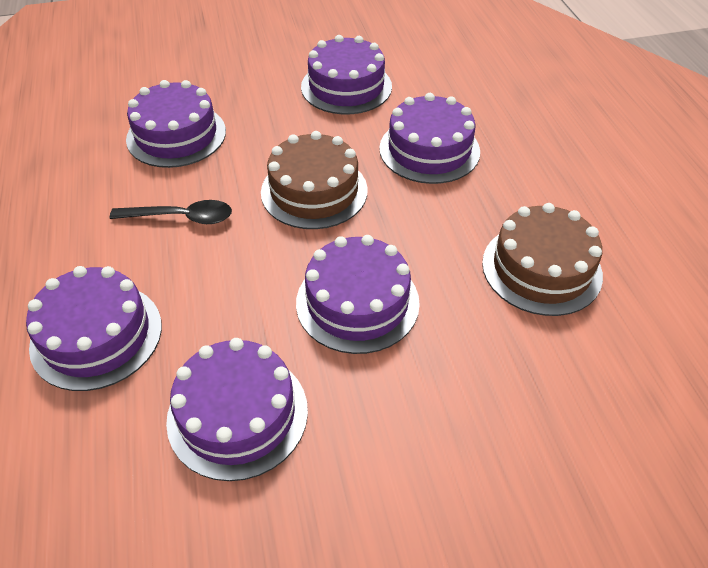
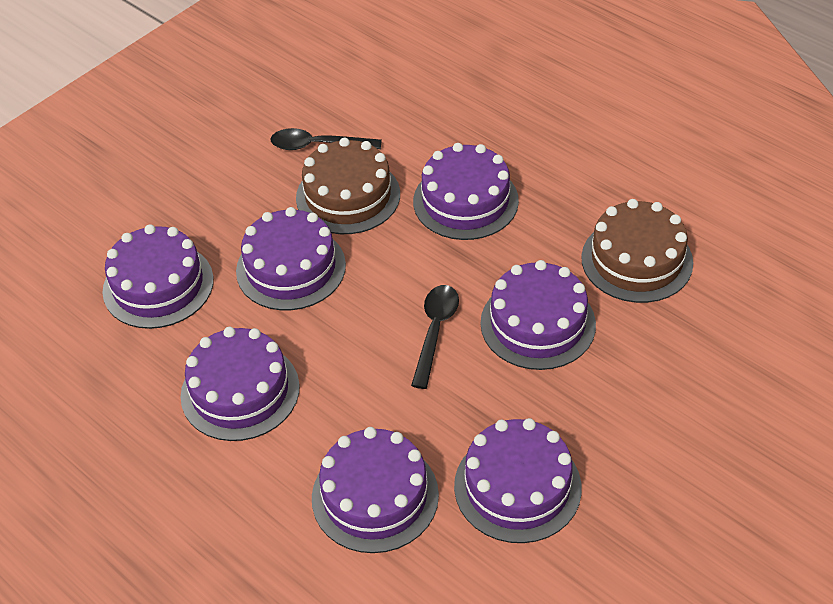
black spoon: [110,200,232,224] = 1 -> [271,128,382,150] [411,285,459,389] = 2
purple cake: [26,266,162,391] [126,80,226,168] [166,338,308,481] [296,235,420,354] [301,35,392,114] [379,93,480,184] = 6 -> [103,224,214,329] [181,327,300,441] [236,207,346,310] [312,427,439,553] [413,143,519,240] [454,418,582,543] [480,260,596,370] = 7

